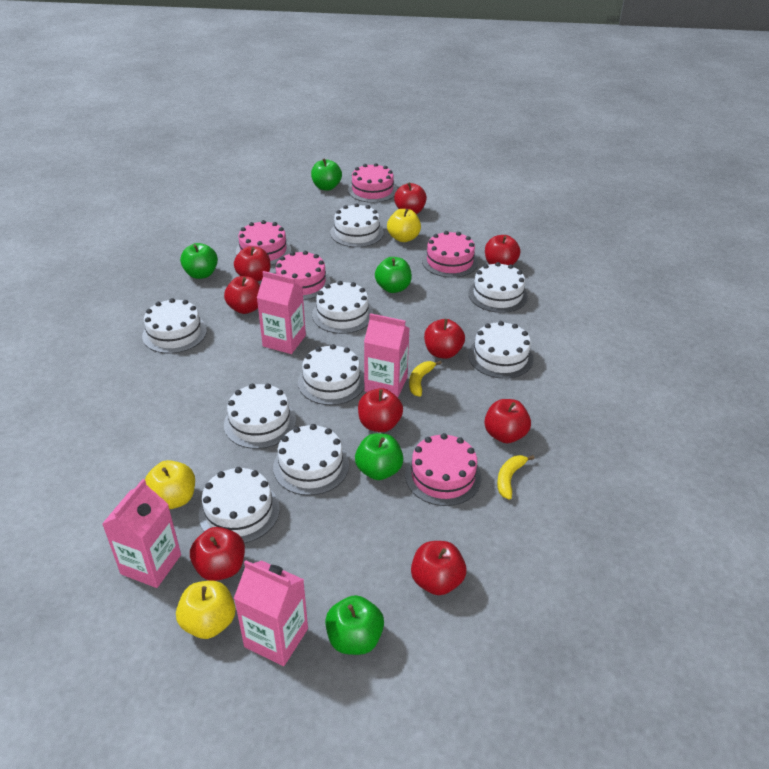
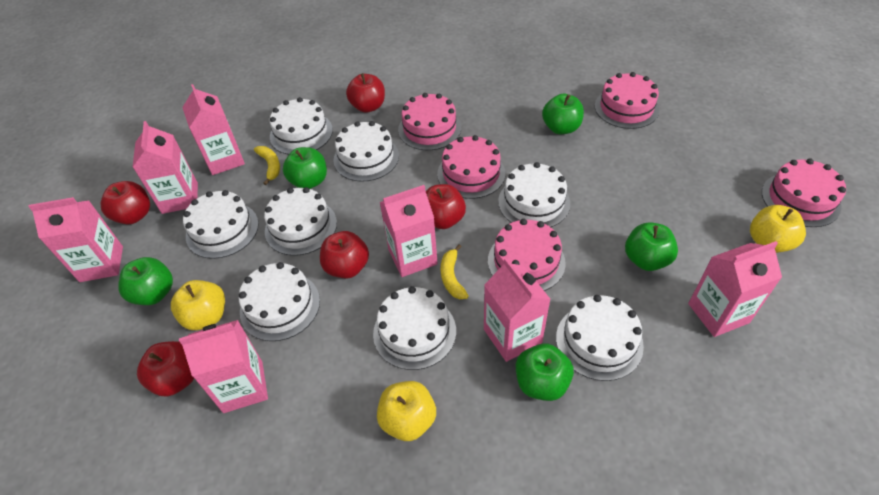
pink carton: [102,479,181,588] [234,560,308,666] [257,271,306,354] [364,313,410,397] = 4 -> [28,197,123,282] [133,121,198,214] [179,320,268,413] [182,84,245,175] [380,185,438,277] [484,258,550,362] [688,241,782,337] = 7
red apple: [190,527,245,581] [224,276,260,314] [234,246,271,281] [358,388,403,432] [394,182,427,214] [411,541,466,595] [424,319,465,359] [484,399,531,443] [485,235,520,265] = 9 -> [101,181,150,224] [137,341,194,397] [320,231,369,279] [346,73,385,113] [426,184,466,229] = 5
white cake: [142,298,207,354] [199,467,280,543] [224,384,296,449] [273,424,349,496] [298,344,364,405] [312,281,373,334] [330,203,384,247] [468,262,528,313] [468,321,534,379] = 9 -> [183,190,259,259] [239,262,320,341] [264,187,337,256] [270,97,333,155] [333,121,399,182] [373,286,456,370] [498,162,570,227] [556,295,644,381] = 8

